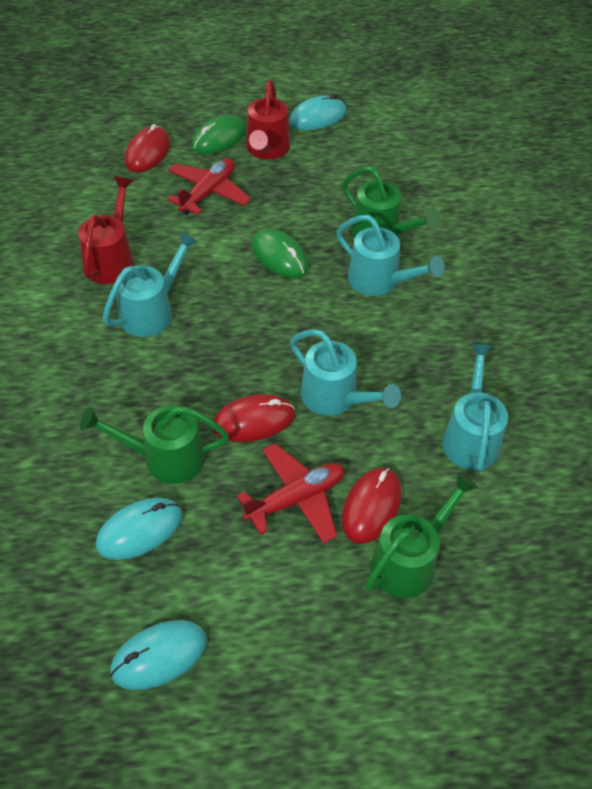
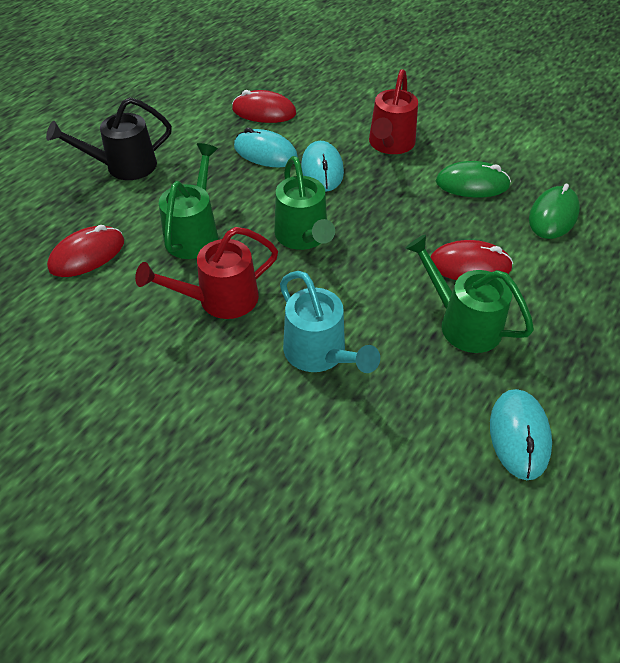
black watering can: none = 0 -> [46,97,172,180] = 1
red plane: [167,158,251,215] [237,443,344,543] = 2 -> none = 0
turquoise watering can: [102,231,198,337] [290,329,401,416] [336,215,445,296] [442,344,508,473] = 4 -> [280,271,380,373] = 1

